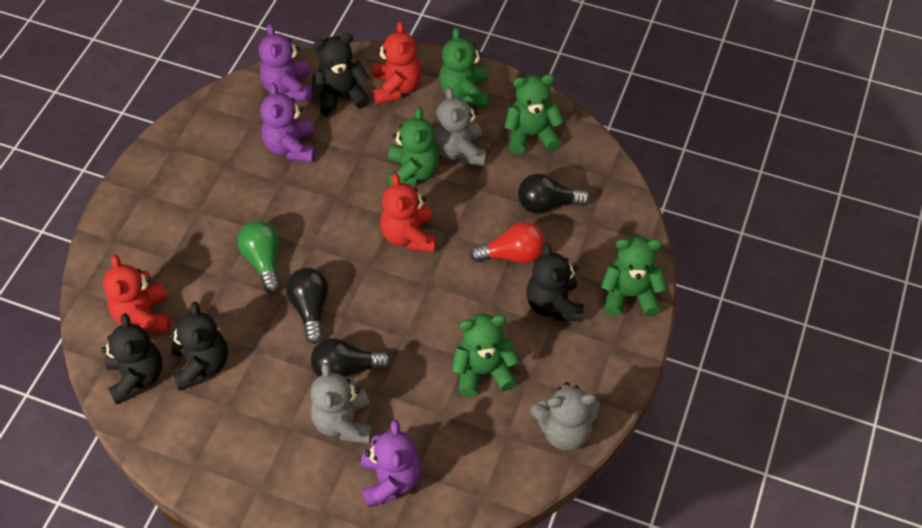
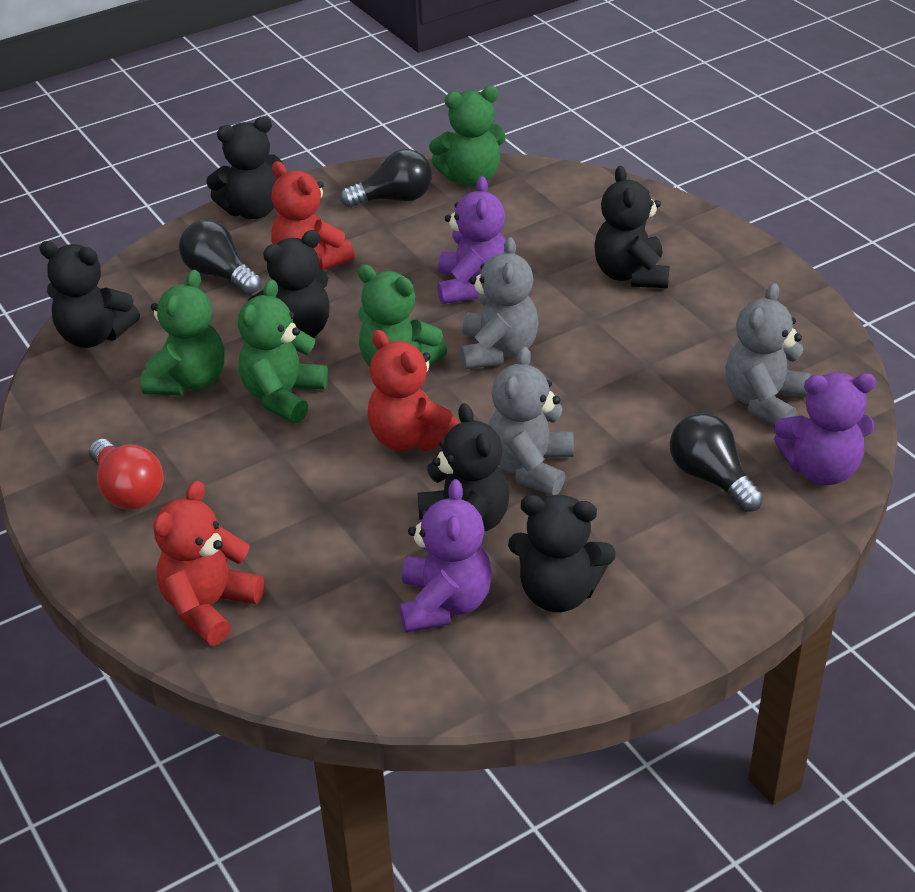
black teddy bear: [101,313,162,404] [169,301,228,391] [312,33,370,116] [526,243,584,322] = 4 -> [39,241,140,348] [206,116,283,219] [248,230,329,338] [418,403,509,532] [508,495,616,612] [594,166,670,288] = 6
green light bulb: [237,221,280,293] = 1 -> none = 0
green teddy bear: [387,107,439,186] [439,27,489,108] [452,314,519,397] [504,74,564,154] [601,236,667,316] = 5 -> [141,270,224,395] [238,279,328,423] [358,265,447,367] [429,86,506,186] = 4

